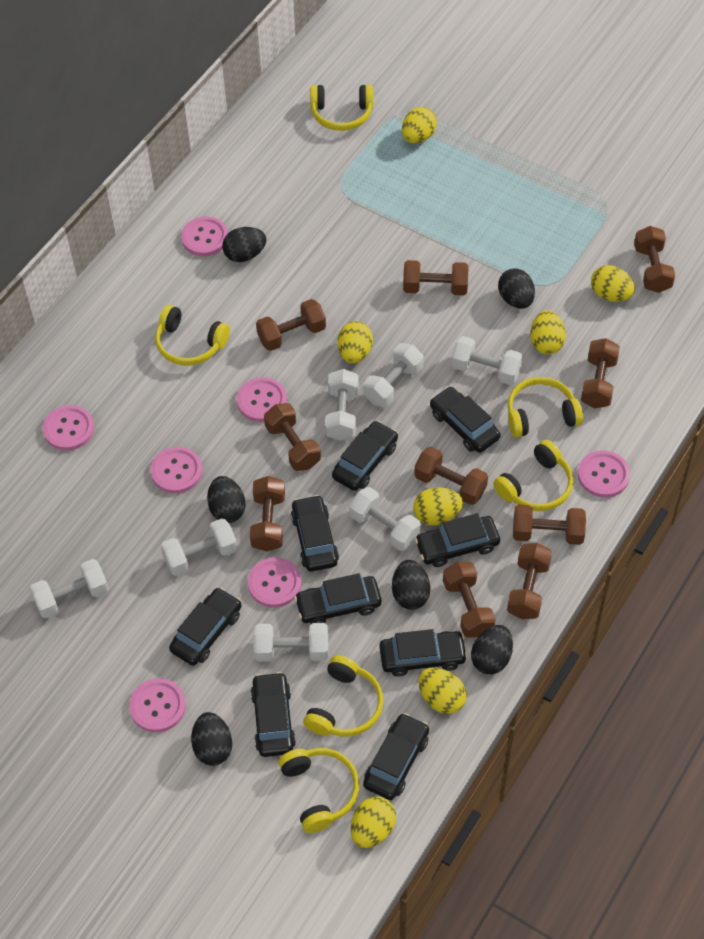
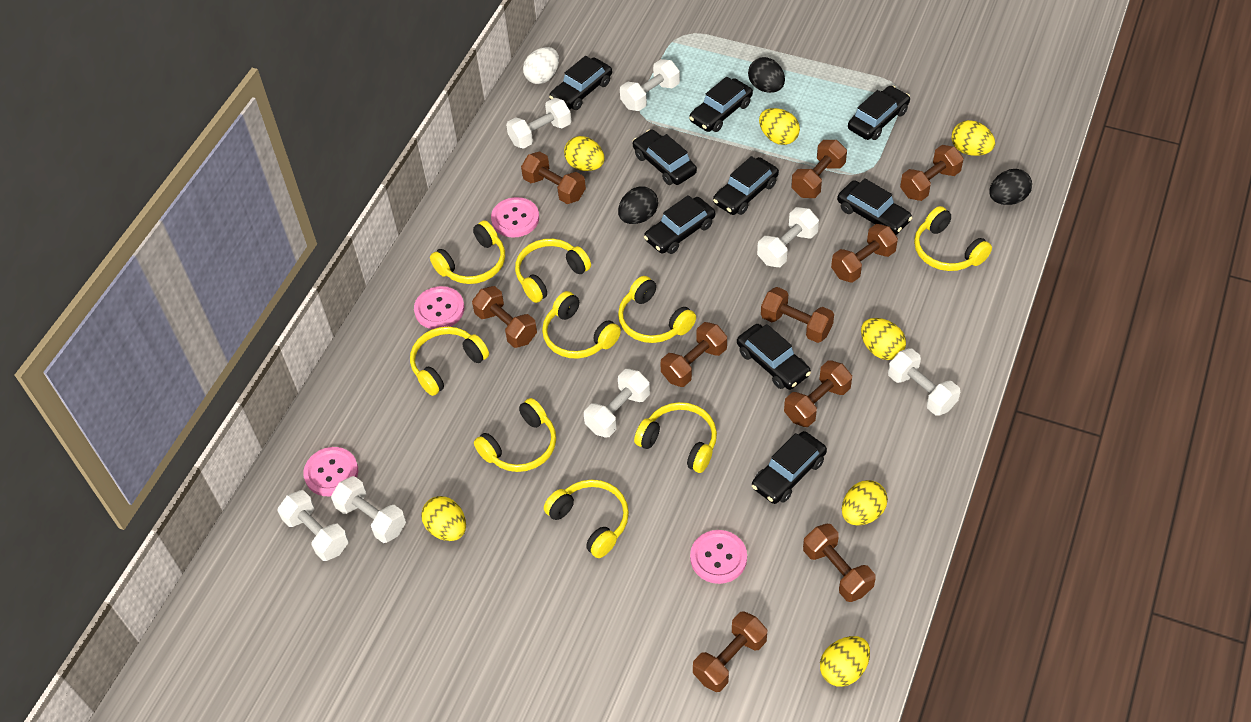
black egg: [191,712,232,766] [207,476,245,523] [222,227,266,262] [392,560,430,610] [471,625,513,675] [498,268,535,309] = 6 -> [618,186,658,224] [748,57,785,93] [989,169,1032,205] = 3
pink button: [43,405,94,451] [129,678,186,732] [151,447,202,493] [181,216,228,256] [237,377,287,422] [248,557,302,608] [578,450,630,498] = 7 -> [303,447,358,496] [414,286,465,329] [491,197,539,237] [690,530,747,584] = 4
white egg: none = 0 -> [523,47,559,84] = 1
yellow headphones: [155,305,230,365] [278,748,359,833] [303,655,383,737] [310,85,373,131] [493,440,573,511] [507,377,583,437] = 6 -> [410,327,489,396] [430,220,505,284] [474,398,556,472] [515,239,591,303] [542,291,621,359] [544,479,629,558] [618,276,696,343] [634,402,717,473] [914,206,992,271] = 9

